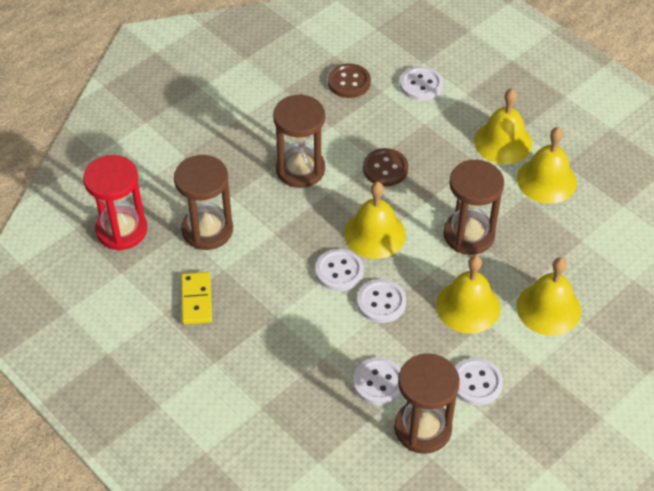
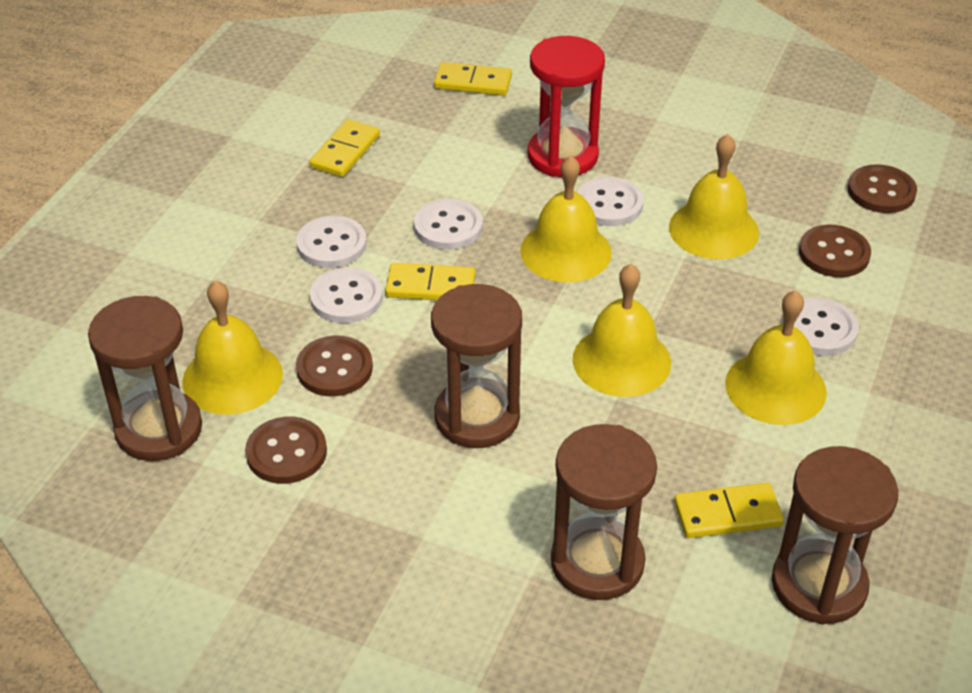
brown button: [328,64,371,98] [363,148,408,186] = 2 -> [245,417,327,484] [296,336,373,397] [799,225,871,277] [848,164,917,213] = 4
yellow domino: [181,272,212,325] = 1 -> [309,119,380,177] [385,263,475,300] [434,62,512,96] [674,483,784,538] = 4

